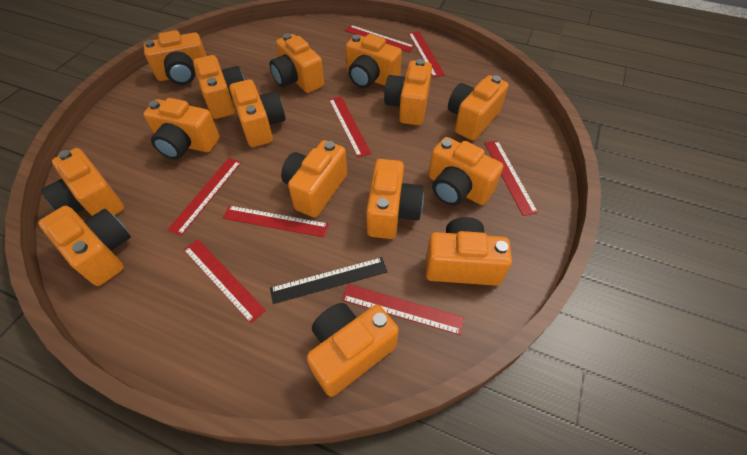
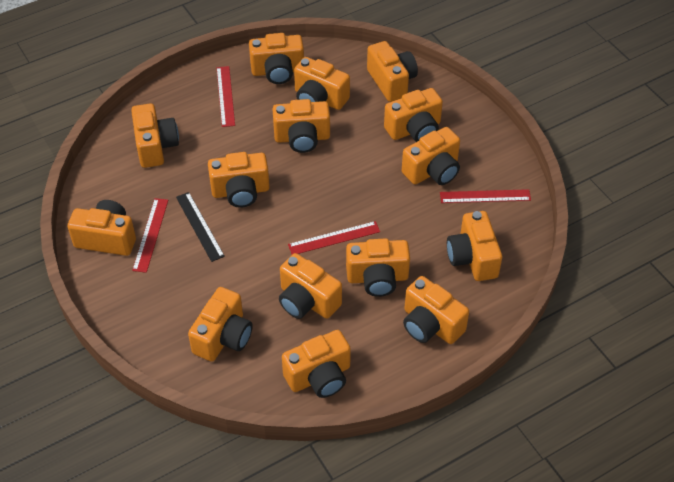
red ruler: [167,158,241,236] [183,239,266,323] [223,205,329,237] [329,97,371,158] [342,284,464,335] [345,25,415,52] [408,32,445,78] [484,140,538,216] = 8 -> [132,198,168,273] [217,66,235,127] [288,221,380,254] [440,189,531,203] = 4

